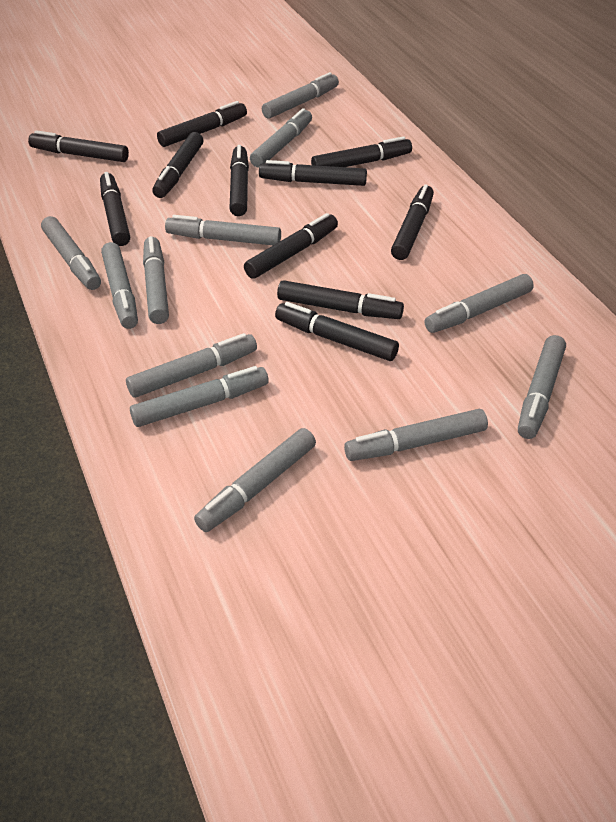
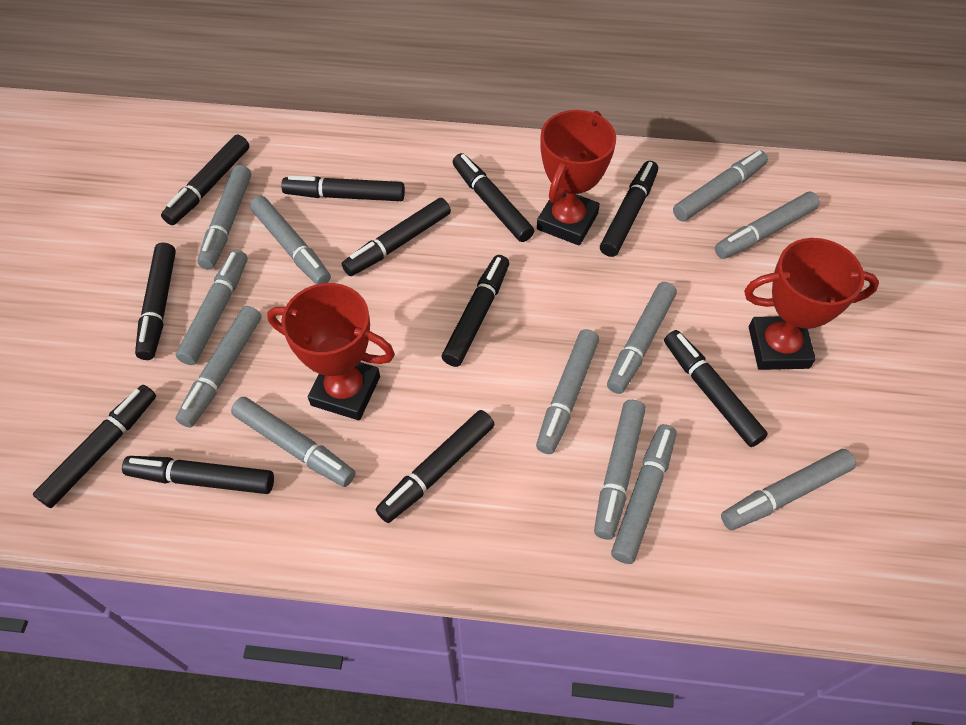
red trophy: none = 0 -> [267,283,395,420] [537,110,616,246] [744,238,879,370] = 3

